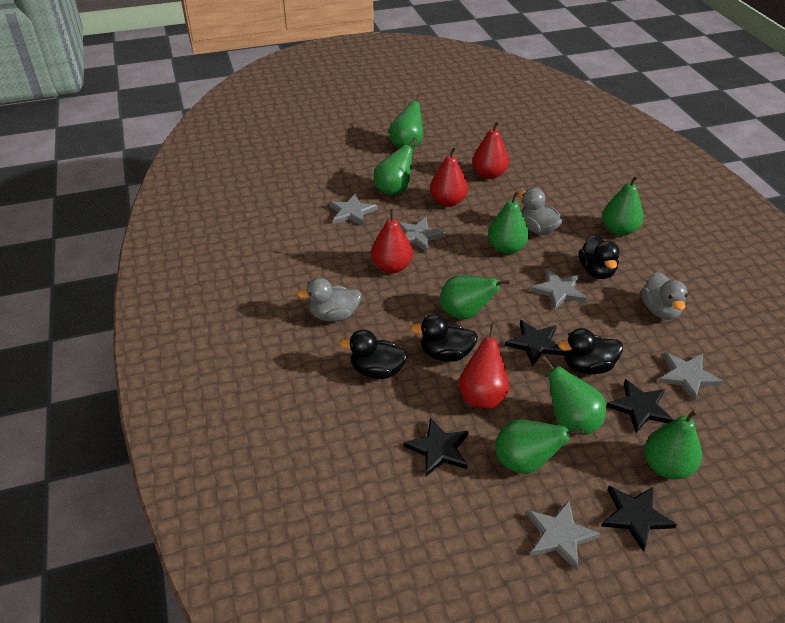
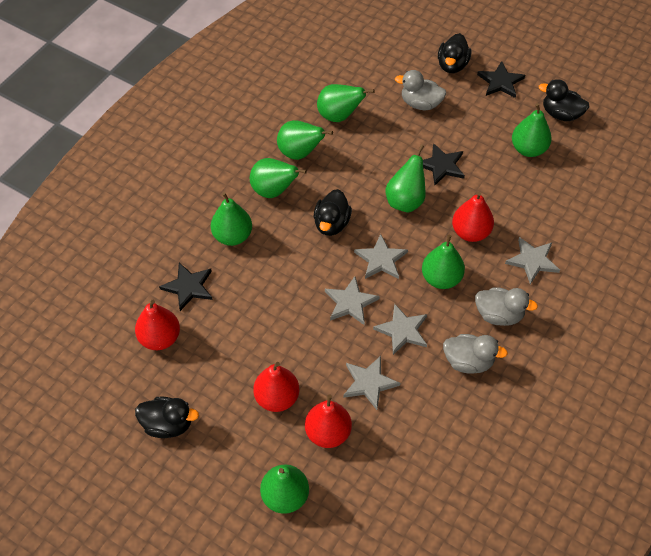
black star: [404,418,469,476] [504,320,566,366] [601,486,677,552] [606,379,674,433] = 4 -> [159,263,213,311] [423,143,465,186] [477,61,525,98] = 3

